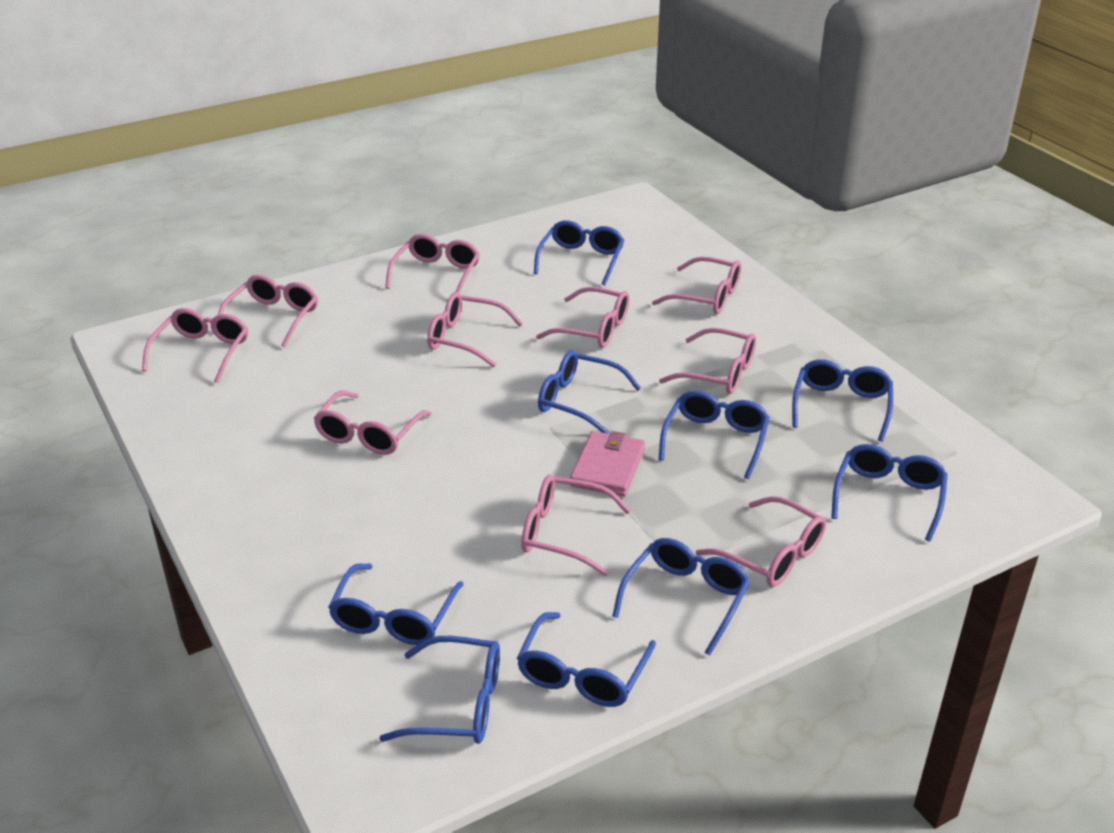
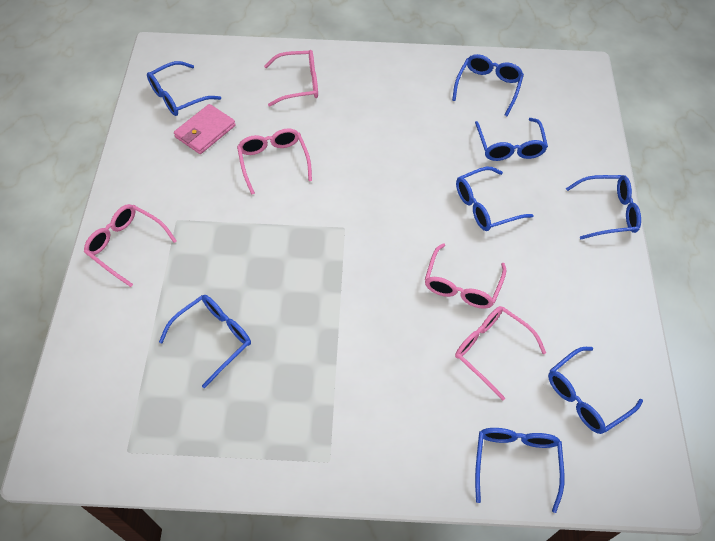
blue glasses: [328,564,464,645] [379,636,500,744] [517,612,656,707] [534,220,624,285] [538,350,641,434] [612,538,750,656] [659,390,770,479] [792,359,893,441] [831,444,948,542] = 9 -> [147,61,221,116] [159,295,251,388] [452,54,524,116] [456,167,534,231] [475,118,548,161] [475,428,564,513] [548,347,643,434] [566,175,641,240] = 8
pink glasses: [142,308,248,383] [218,275,318,347] [313,390,432,455] [385,234,480,293] [427,292,523,367] [521,474,631,576] [536,287,629,348] [652,256,741,314] [659,328,756,394] [696,496,826,587] = 10 -> [84,204,177,287] [237,128,312,195] [264,50,318,107] [425,243,506,309] [455,306,546,401] = 5

